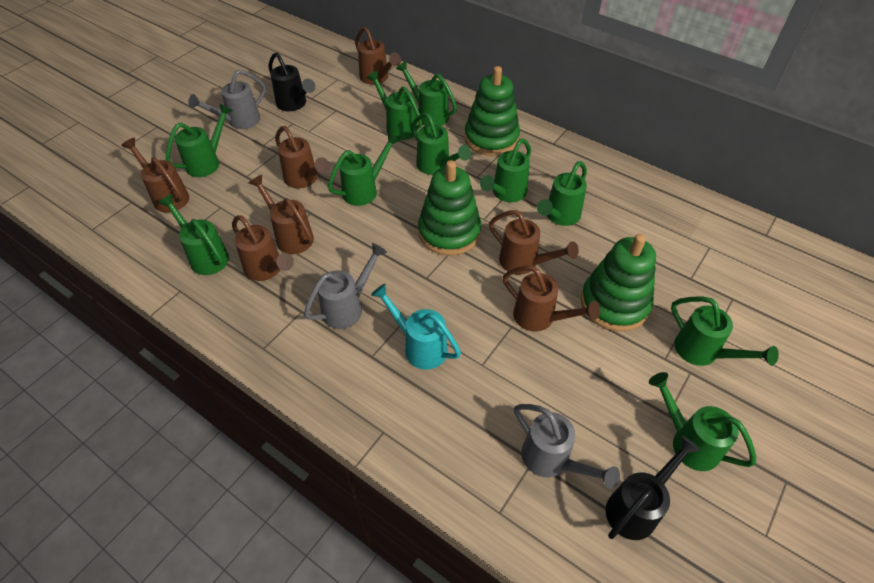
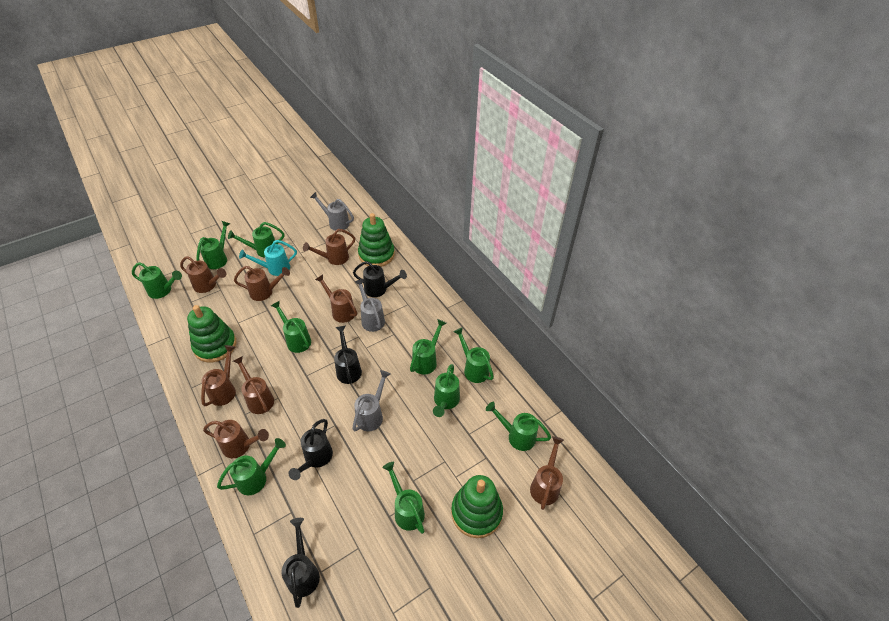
black watering can: [269,52,315,111] [606,435,701,540] = 2 -> [281,518,320,608] [288,419,333,480] [334,325,362,384] [353,261,407,297] = 4
brown watering can: [121,138,189,213] [232,215,294,281] [249,175,314,254] [275,126,329,188] [355,27,401,85] [489,210,579,275] [503,266,600,332] = 7 -> [180,256,226,293] [201,345,236,406] [203,420,269,458] [233,356,274,414] [234,266,290,301] [303,229,355,265] [315,274,357,323] [530,436,564,510] = 8

